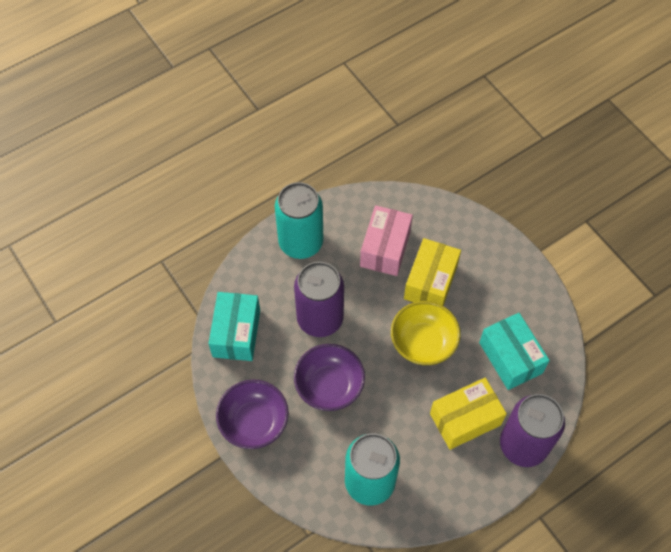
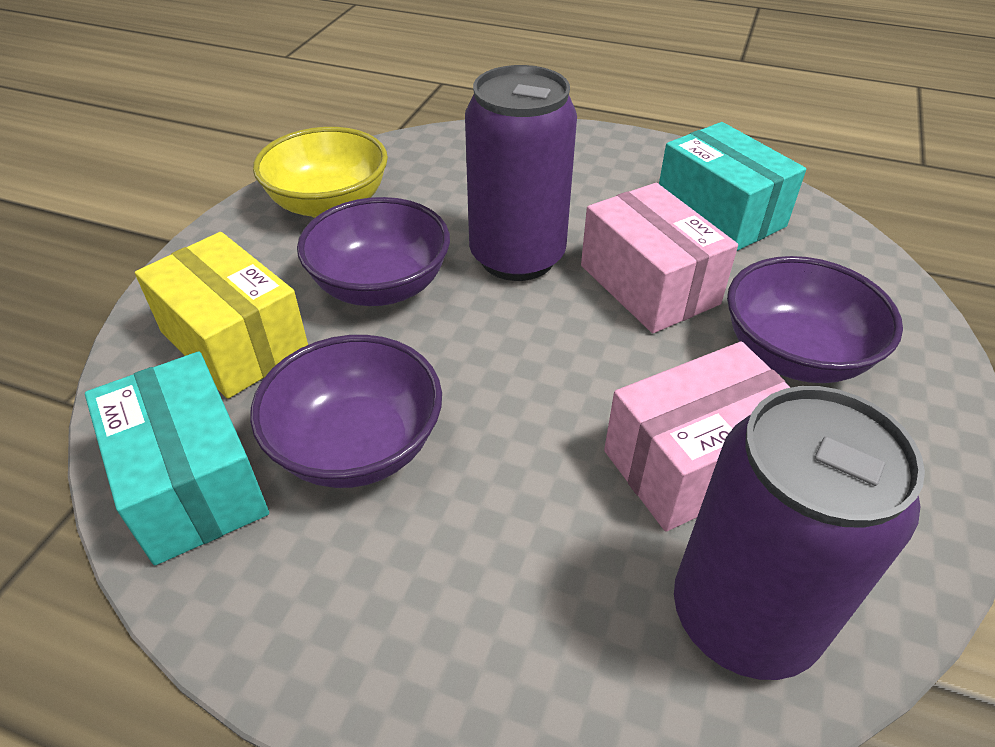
pink box: [360,205,413,276] = 1 -> [581,183,738,333] [604,341,791,531] = 2
purple bowl: [216,379,289,449] [294,344,365,411] = 2 -> [250,335,442,488] [297,197,450,306] [727,256,903,383] = 3
turquoise can: [275,182,323,259] [345,433,400,506] = 2 -> none = 0
yellow box: [404,238,461,306] [430,378,507,450] = 2 -> [135,232,308,399] = 1

